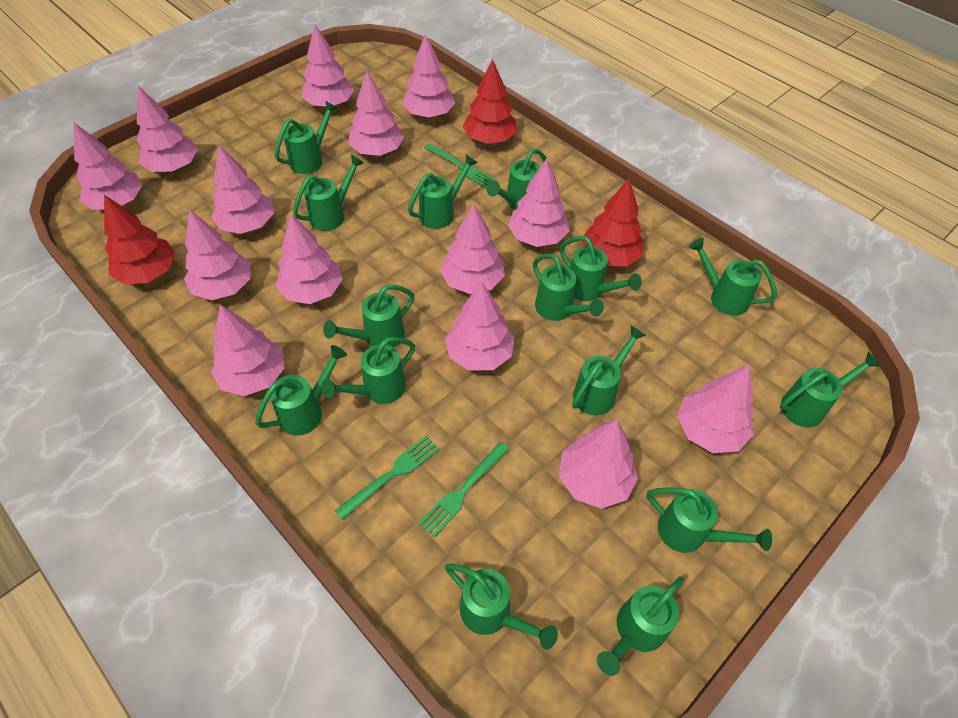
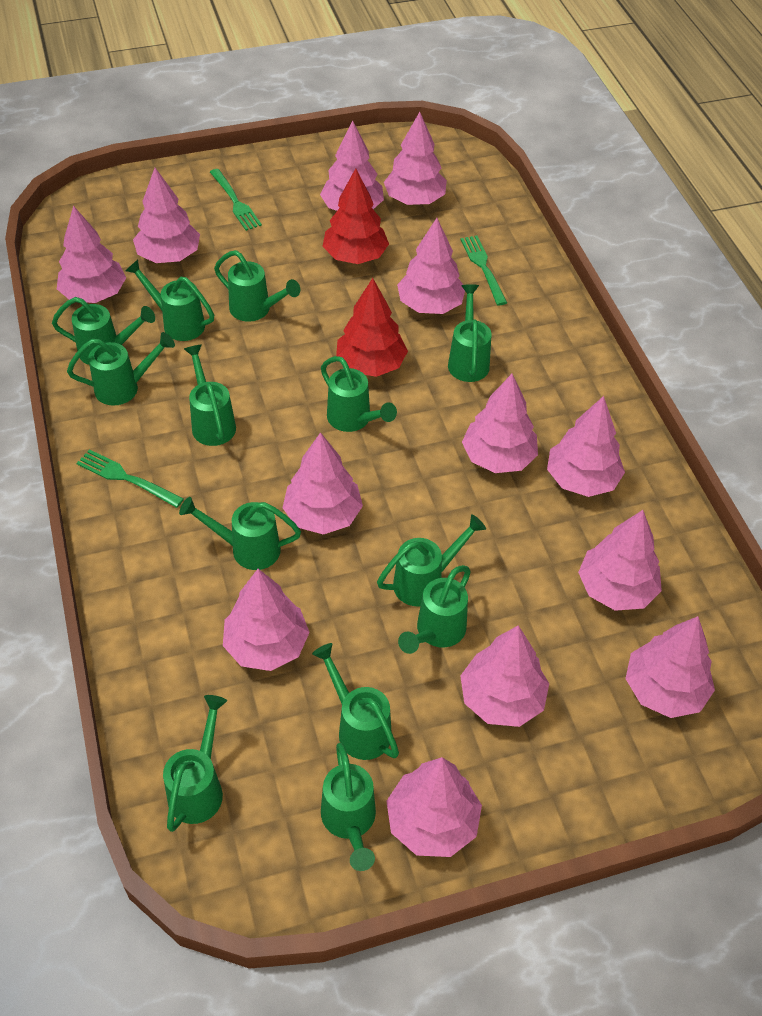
green watering can: [255,345,347,436] [275,101,338,174] [293,155,364,231] [321,337,415,404] [323,284,414,348] [408,154,478,229] [445,563,558,650] [486,148,547,210] [533,253,604,321] [560,236,642,301] [572,326,646,415] [597,576,684,676] [647,487,772,553] [689,238,777,316] [780,352,881,428] = 15 -> [52,297,155,365] [67,332,175,406] [125,259,214,341] [163,695,227,832] [179,497,301,570] [184,344,236,446] [214,250,300,322] [312,643,399,760] [321,356,397,432] [321,743,376,871] [377,514,486,607] [398,565,471,654] [448,284,492,382] = 13
pink tree: [73,122,142,210] [137,86,198,172] [184,210,251,300] [211,145,274,234] [211,305,284,396] [276,214,343,304] [302,24,354,107] [349,71,404,156] [402,34,455,118] [440,204,505,294] [445,281,515,371] [508,159,569,247] [559,419,638,509] [677,364,754,453] = 14 -> [57,206,126,303] [133,168,200,263] [223,569,310,671] [283,432,363,534] [320,120,384,211] [384,112,447,205] [386,757,482,857] [397,218,465,314] [460,625,549,727] [462,374,538,473] [547,396,625,497] [578,510,662,611] [625,616,715,718] = 13
red tree: [104,195,175,285] [463,59,517,144] [582,179,644,266] = 3 -> [322,168,389,264] [336,278,408,377] = 2

